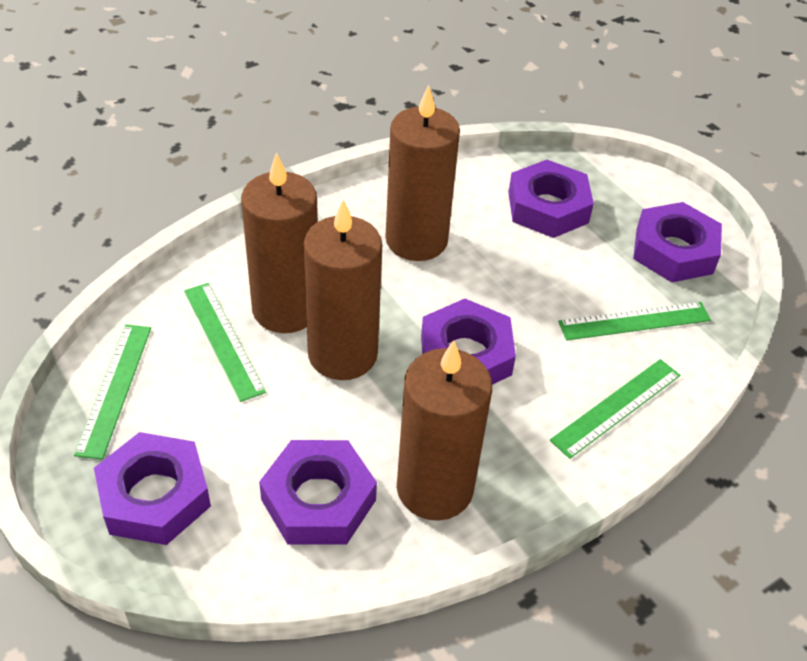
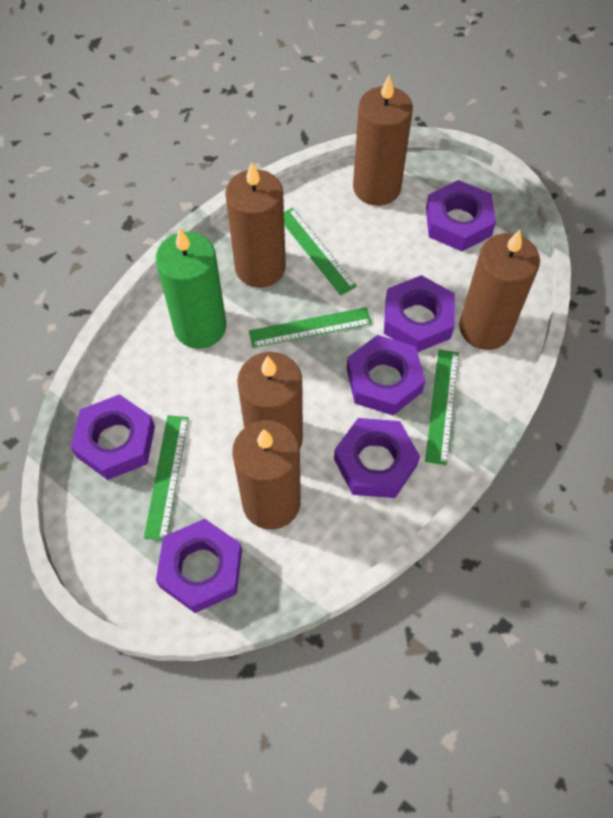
brown candle: [241,152,318,333] [304,199,382,380] [385,85,460,261] [397,340,492,521] = 4 -> [225,162,286,288] [232,420,301,529] [237,352,303,448] [353,75,413,206] [459,230,540,350] = 5
green candle: none = 0 -> [156,228,226,349] = 1
purple nut: [94,432,211,545] [259,440,377,545] [421,299,516,385] [508,160,594,238] [633,202,722,282] = 5 -> [70,394,155,480] [156,519,242,613] [334,418,420,498] [347,335,425,415] [384,275,455,352] [426,180,496,251] = 6

